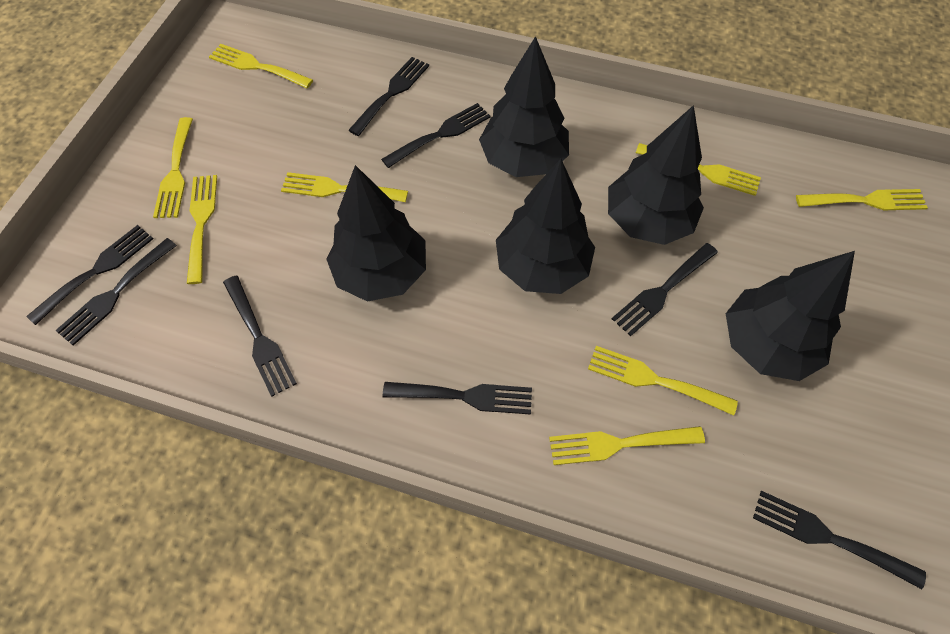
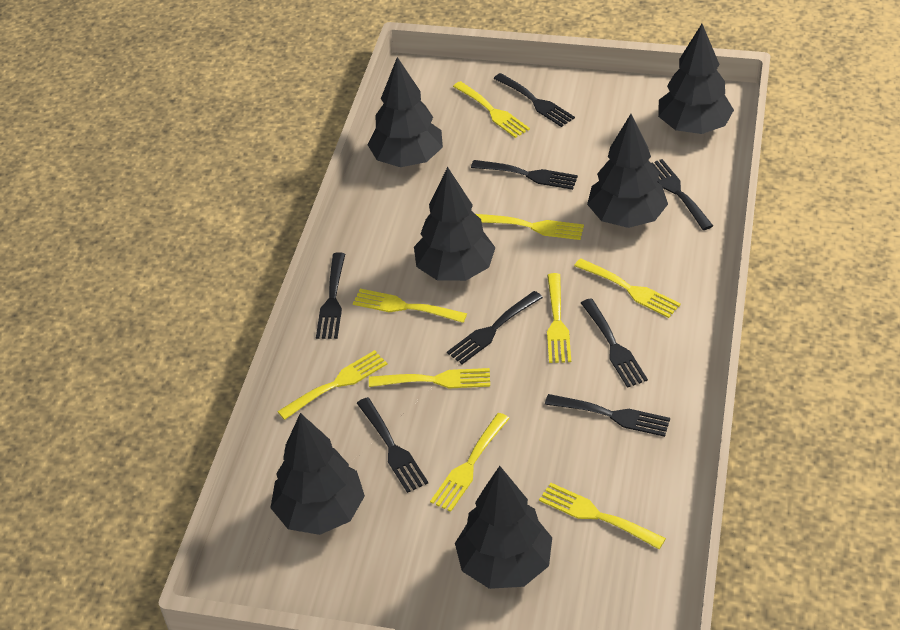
black tree: [327,165,426,302] [479,36,569,177] [496,159,595,294] [608,105,704,245] [726,251,855,381] = 5 -> [270,413,365,535] [367,57,443,167] [414,167,496,281] [455,466,552,589] [587,114,668,228] [658,24,734,134] = 6
yellow fork: [153,117,193,218] [187,175,217,284] [209,44,313,88] [281,172,408,202] [549,426,705,465] [588,346,738,416] [636,143,761,196] [796,189,928,210] = 8 -> [277,350,387,420] [353,289,467,323] [369,368,490,389] [430,413,510,512] [453,81,530,138] [476,214,584,240] [539,483,666,549] [547,273,571,363] [574,258,681,318] = 9

